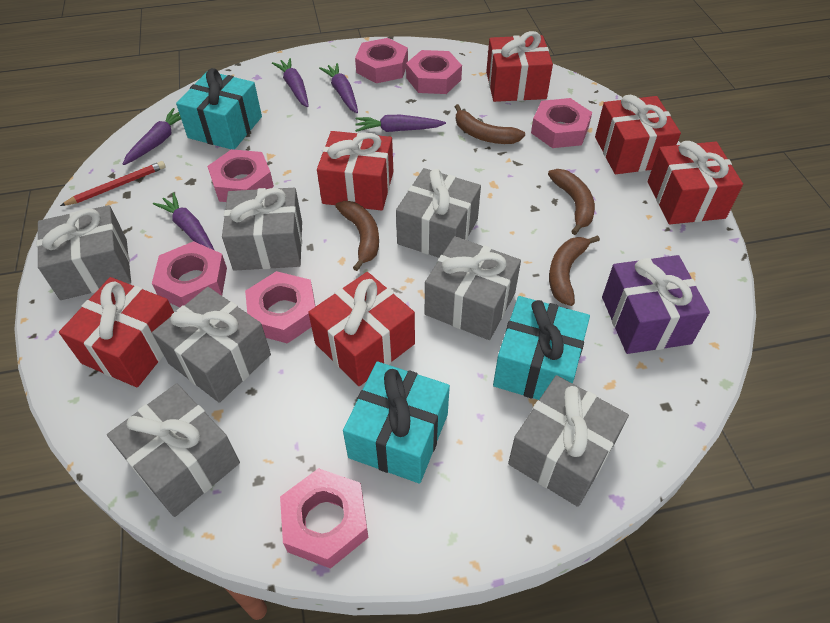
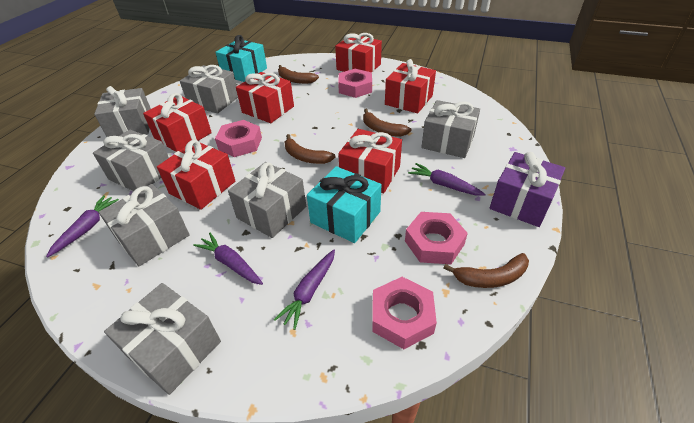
pink nut: [152,241,227,308] [207,149,274,202] [245,271,316,344] [280,468,368,569] [355,38,408,83] [406,50,462,94] [531,98,592,148] = 7 -> [215,120,262,157] [338,69,372,98] [372,277,437,349] [405,212,468,264] = 4
purple carrot: [123,108,181,165] [153,193,214,250] [272,58,309,107] [319,63,358,113] [355,115,446,132] = 5 -> [46,195,119,257] [193,233,263,285] [274,249,335,330] [408,163,486,196] = 4
red pencil: [60,161,166,206] = 1 -> none = 0
turquoise gift: [176,68,262,150] [343,362,450,484] [493,296,590,400] = 3 -> [215,35,267,82] [307,166,382,243] = 2

